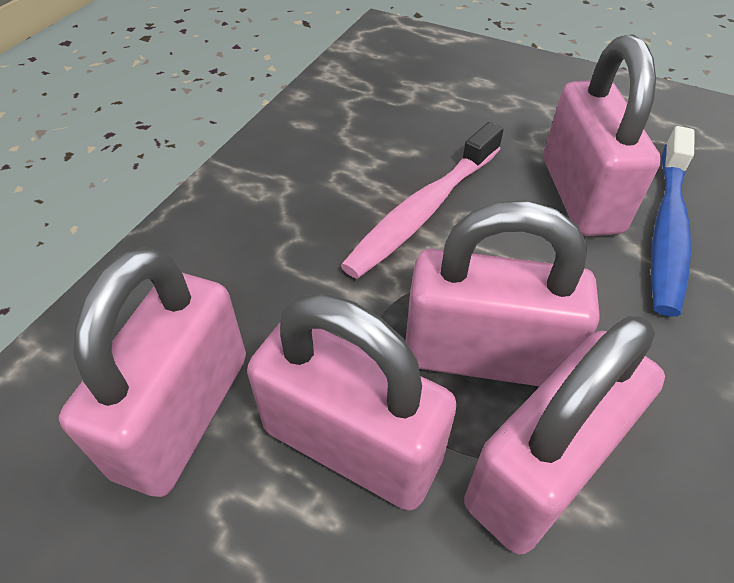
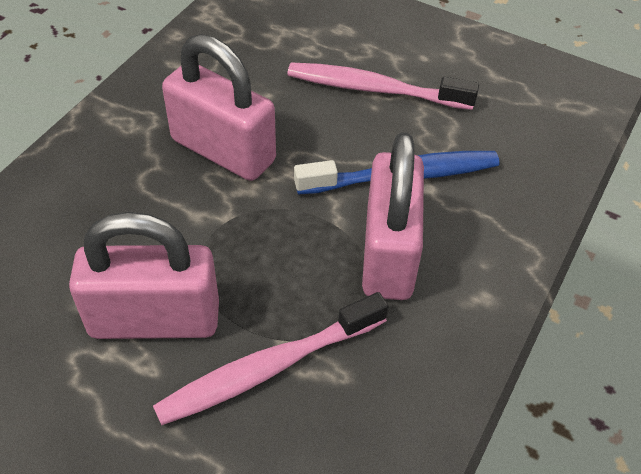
pink padlock: [59,247,246,497] [247,294,457,511] [406,201,600,386] [464,316,665,555] [544,34,661,236] = 5 -> [69,212,219,339] [162,34,276,181] [362,132,424,300] = 3
pink toothbrush: [340,122,504,279] = 1 -> [153,292,389,425] [287,62,479,110] = 2

